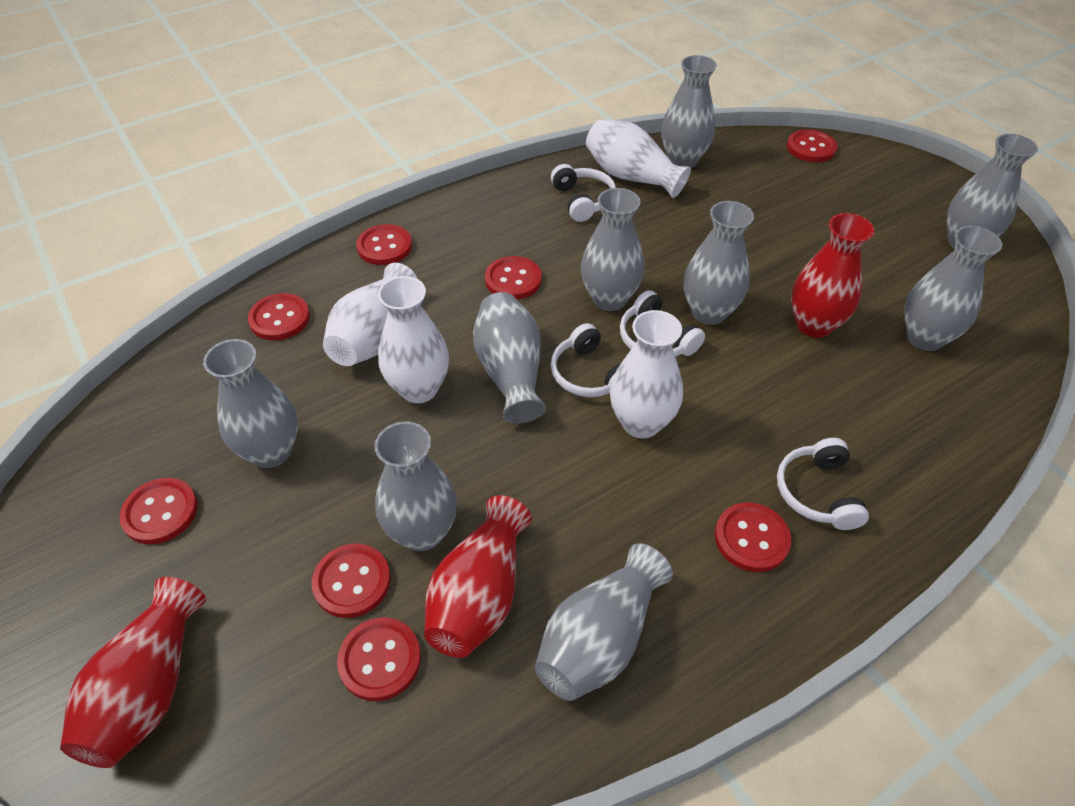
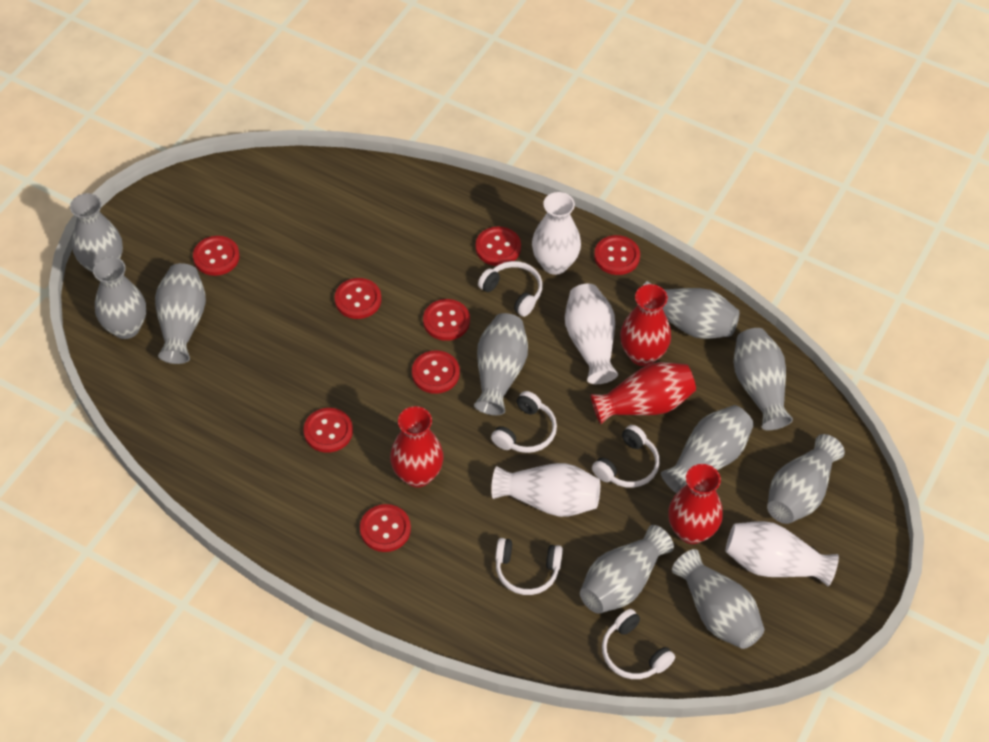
grey vase: [203,339,298,468] [374,422,457,551] [473,292,546,424] [535,543,673,701] [581,188,644,311] [661,55,717,168] [684,201,754,325] [905,226,1002,351] [947,134,1038,249] = 9 -> [70,193,123,273] [93,256,146,339] [155,263,206,364] [474,313,528,415] [580,525,674,614] [637,281,739,339] [661,405,754,493] [672,549,765,649] [734,328,793,430] [767,434,845,524] = 10
red vase: [60,577,206,768] [424,495,532,658] [791,213,874,338] = 3 -> [390,406,444,488] [590,362,696,424] [620,284,671,366] [668,464,723,544] = 4
white headphones: [551,164,616,222] [551,323,620,397] [620,290,705,357] [777,438,869,530] = 4 -> [478,261,543,317] [491,391,557,453] [495,538,563,595] [592,425,660,488] [602,609,675,679] = 5

